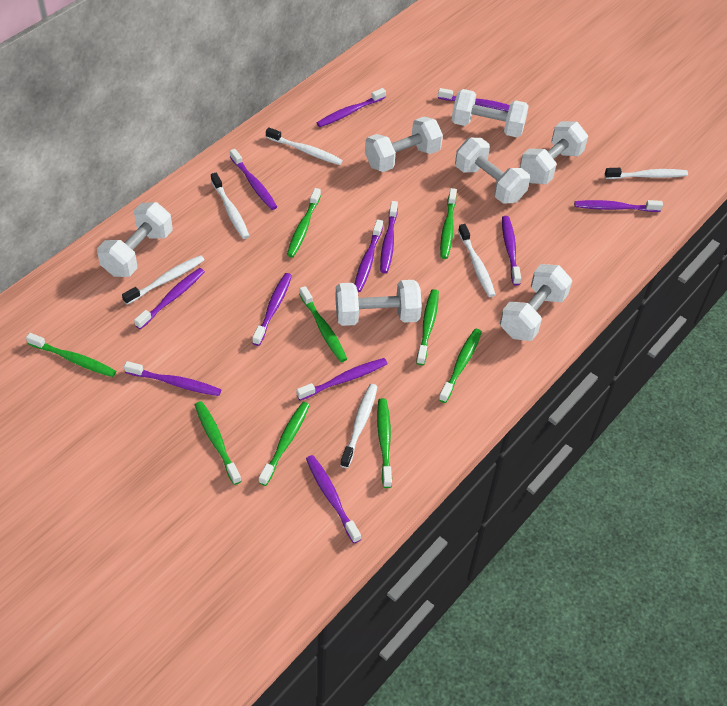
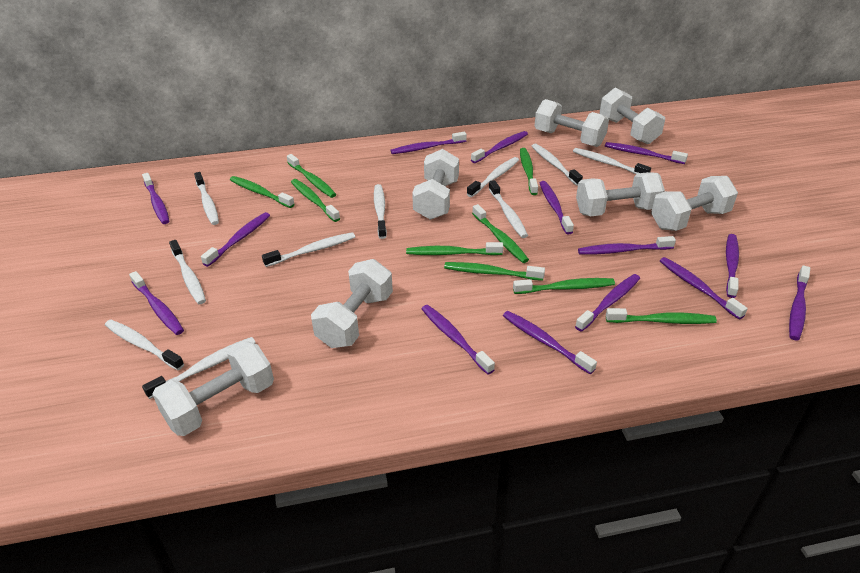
purple toothbrush: [124,361,221,396] [134,268,205,329] [230,149,277,210] [252,273,292,346] [296,358,387,401] [306,455,361,543] [317,88,386,127] [355,219,383,292] [380,201,398,273] [438,88,510,112] [502,216,521,285] [574,200,663,212] = 12 -> [129,271,184,335] [142,173,169,224] [201,212,270,267] [390,132,467,154] [421,305,495,374] [471,131,528,163] [503,311,597,374] [540,181,574,234] [575,274,640,332] [578,236,676,255] [605,142,688,164] [660,257,748,319] [726,234,739,298] [789,265,810,340] = 14
white toothbrush: [122,255,204,305] [211,173,249,239] [266,127,343,165] [340,384,378,468] [458,224,496,297] [605,168,688,179] = 6 -> [105,320,184,370] [142,337,256,399] [169,240,206,304] [194,172,219,225] [262,232,355,267] [374,184,387,239] [467,157,519,197] [489,180,528,238] [532,144,583,186] [573,148,651,174] = 10

